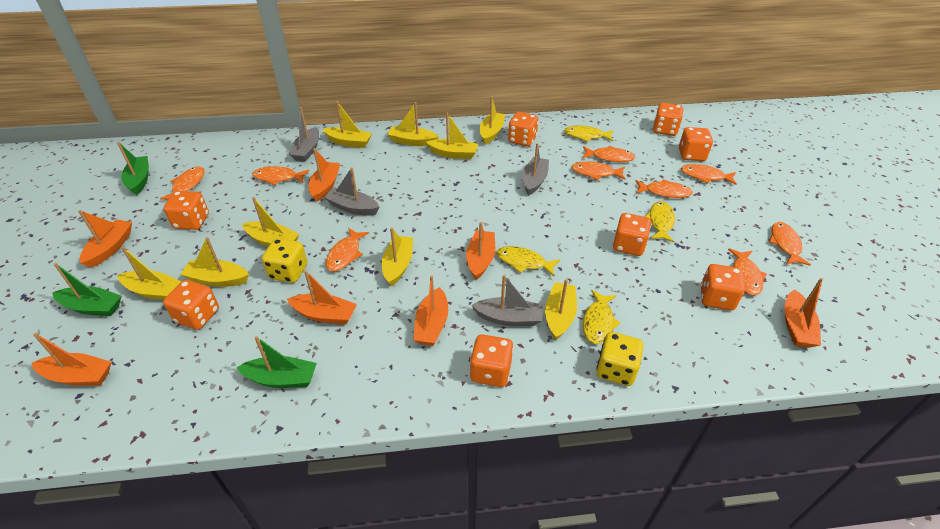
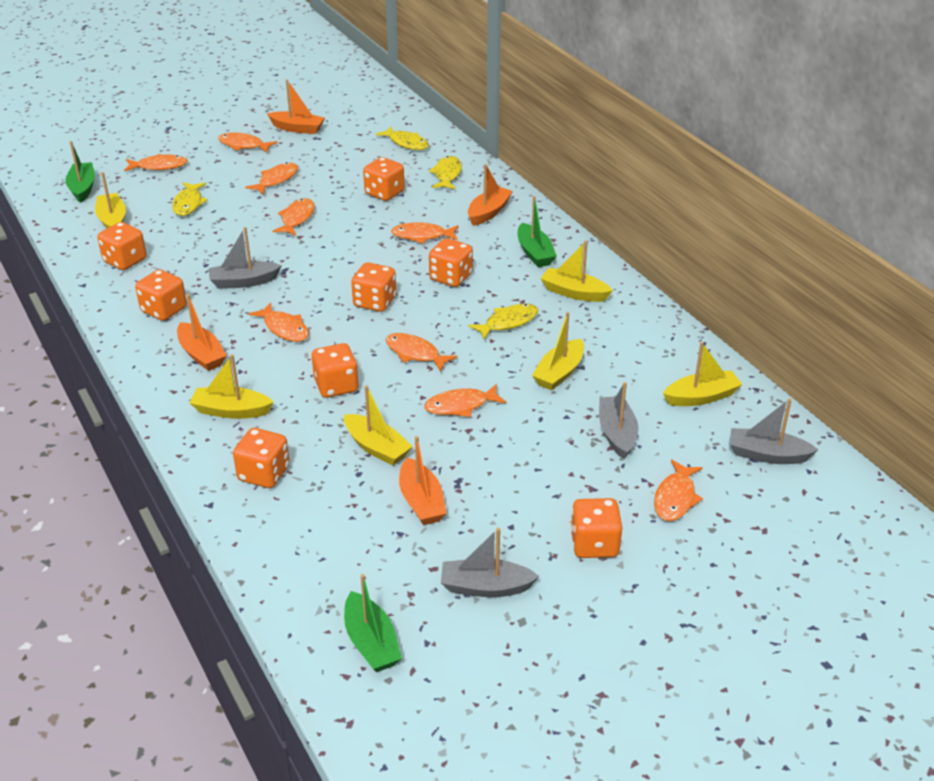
orange boat: [32,333,111,386] [78,210,132,268] [287,270,357,325] [309,148,340,202] [413,275,448,346] [466,222,495,280] [784,278,823,348] = 7 -> [177,294,227,371] [267,79,325,134] [399,436,447,525] [468,164,513,226] = 4
yellow boat: [117,247,182,300] [180,237,249,287] [242,197,300,247] [322,101,372,148] [381,227,413,286] [387,102,439,146] [426,113,478,159] [480,96,505,145] [545,279,577,340] = 9 -> [95,172,126,228] [190,354,274,419] [344,385,413,465] [532,312,584,391] [540,241,613,302] [663,342,743,406] = 6
yellow dice: [262,238,307,283] [597,332,644,386] = 2 -> none = 0

